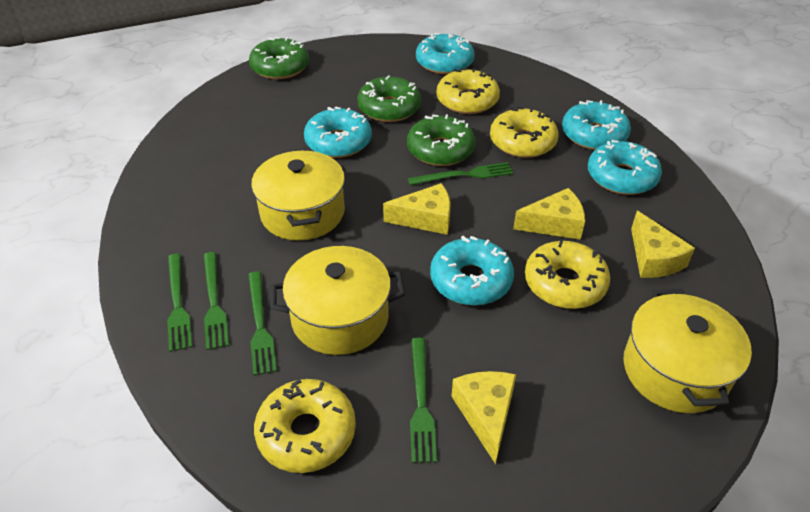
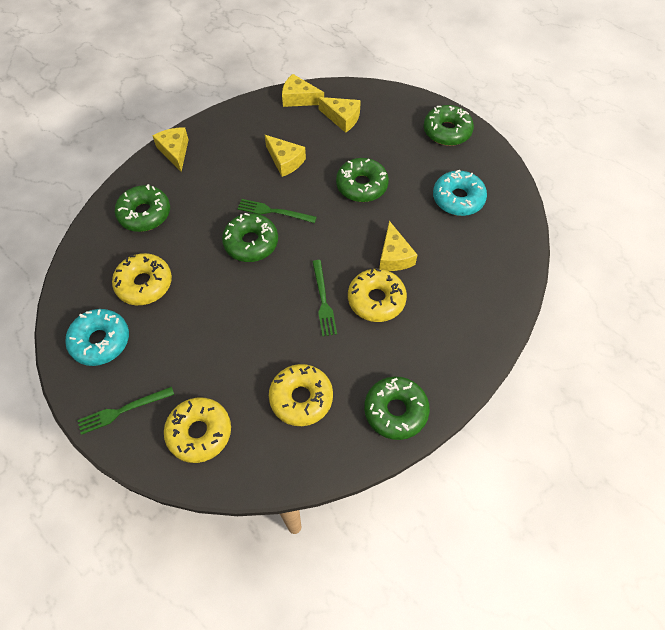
green donut: [249,37,309,79] [357,75,421,122] [407,114,476,166] = 3 -> [115,184,170,232] [222,213,278,262] [336,158,389,202] [364,377,430,440] [424,105,474,146] = 5
green fork: [167,254,192,352] [204,252,229,350] [248,271,277,376] [408,162,513,185] [410,338,437,463] = 5 -> [77,387,174,435] [237,199,317,223] [312,260,337,336] = 3
turquoise donut: [304,107,372,158] [416,33,474,74] [430,236,514,306] [562,100,631,150] [588,140,662,195] = 5 -> [65,309,129,366] [433,170,487,216] = 2
yellow cheese: [383,183,450,235] [451,371,516,464] [513,188,585,240] [631,211,695,278] = 4 -> [153,128,189,172] [265,135,306,177] [282,74,324,107] [318,97,361,133] [379,221,417,271] = 5
yellow pot: [251,149,345,241] [270,246,405,355] [623,289,752,413] = 3 -> none = 0

